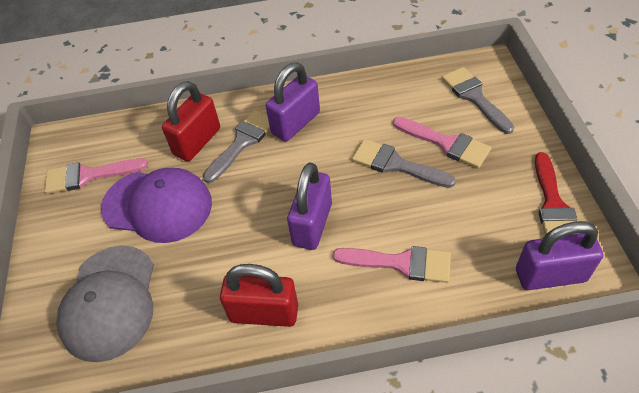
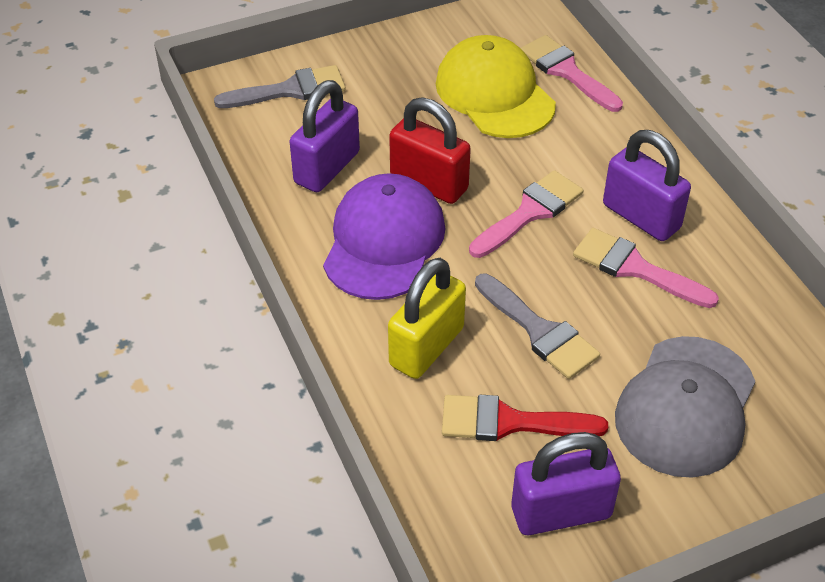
grey brush: [203,110,270,183] [352,139,456,188] [442,67,514,134] = 3 -> [214,65,346,108] [475,274,600,379] = 2
red padlock: [162,81,220,161] [220,264,298,327] = 2 -> [389,97,471,204] = 1
yellow cap: none = 0 -> [436,35,556,138] = 1
yellow padlock: none = 0 -> [388,258,466,379] = 1

